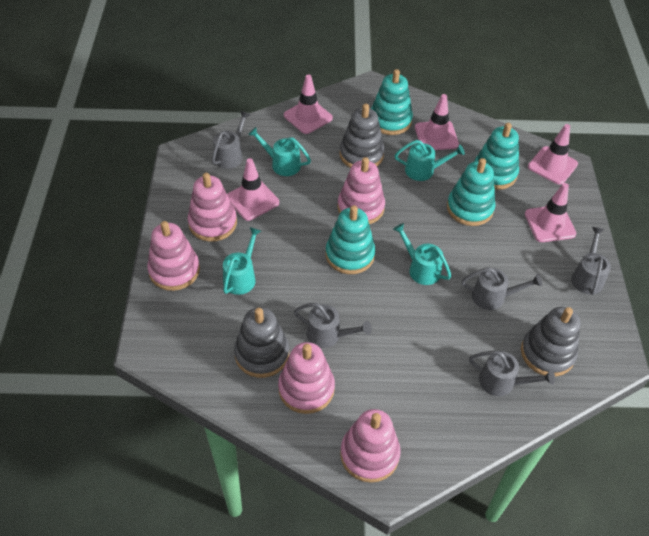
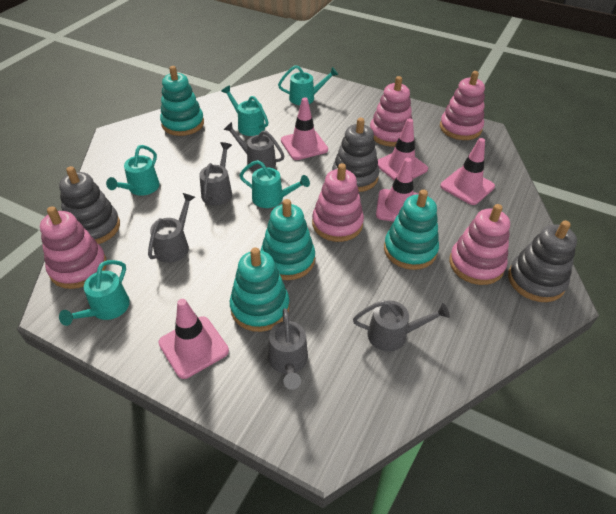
turquoise watering can: [223,227,261,295] [248,127,311,176] [393,223,451,285] [395,140,465,181] = 4 -> [59,260,130,326] [106,145,160,196] [221,86,268,136] [239,160,310,208] [278,65,338,105] = 5

